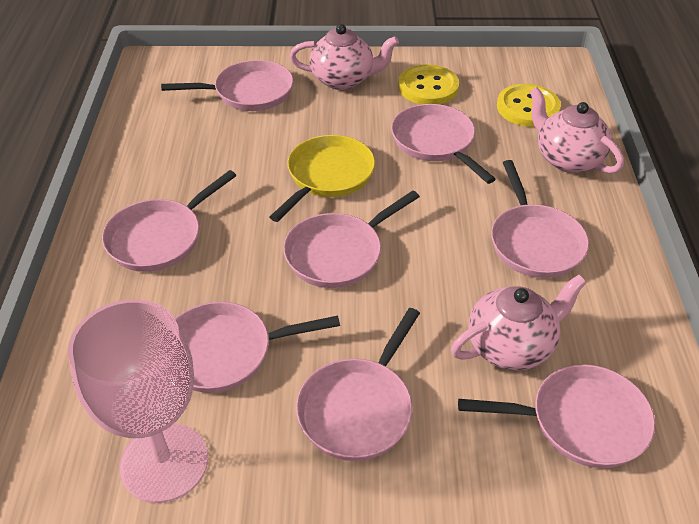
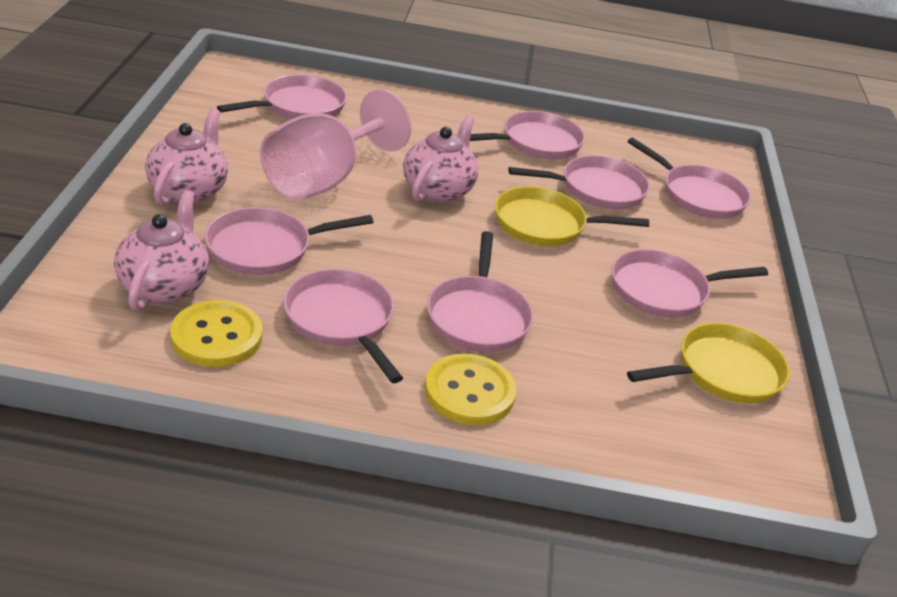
yellow pan: [270,135,375,222] = 1 -> [495,186,649,246] [627,323,790,403] = 2

